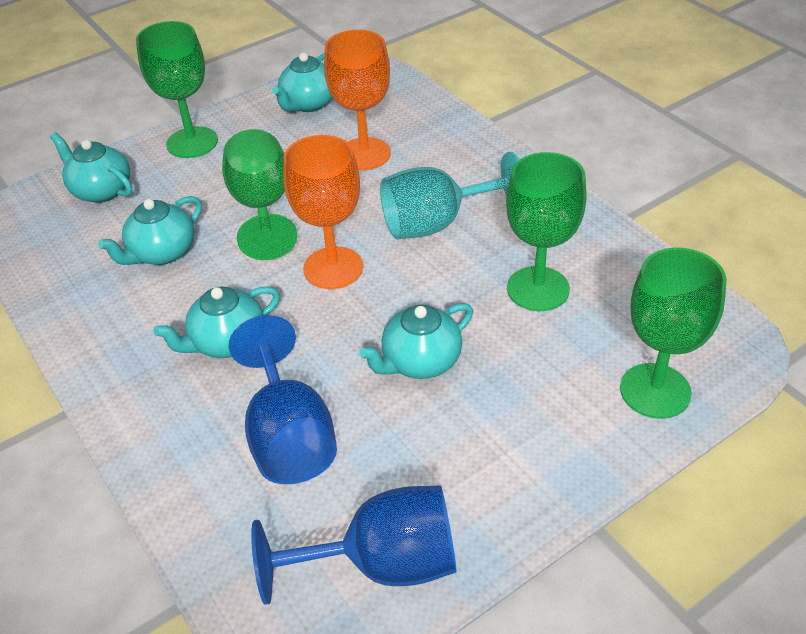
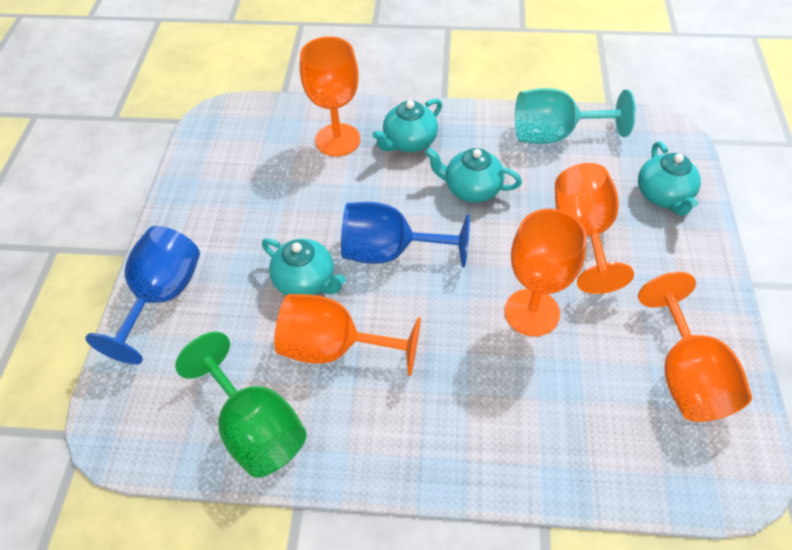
green goblet: [136,21,218,158] [222,129,298,260] [506,152,587,311] [620,247,727,419] = 4 -> [175,332,307,477] = 1
orange goblet: [283,135,363,289] [324,30,391,170] = 2 -> [275,294,421,376] [300,36,360,156] [505,209,587,336] [555,163,634,294] [638,272,752,422] = 5
turquoise teapot: [50,132,132,203] [98,196,202,265] [153,286,280,358] [272,53,333,112] [359,303,473,379] = 5 -> [262,238,346,295] [372,98,442,152] [425,147,522,203] [638,142,701,216] = 4

